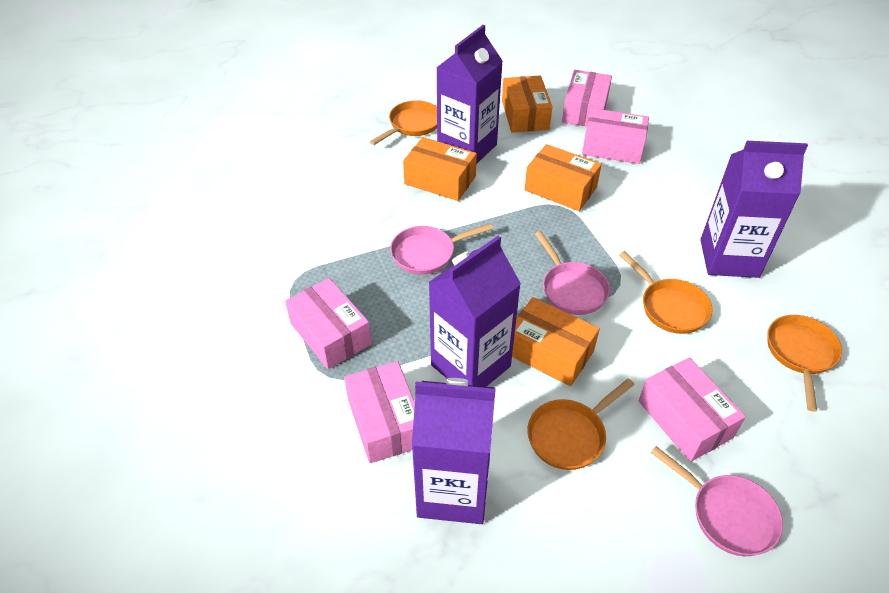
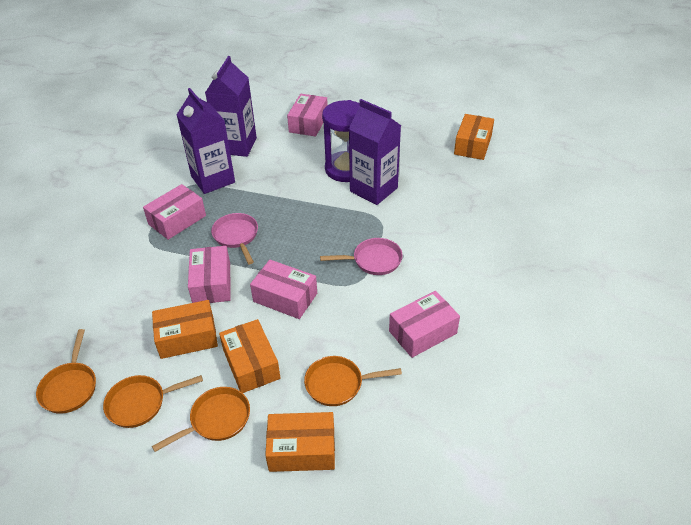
pink pan: [390,223,493,275] [535,231,610,315] [651,446,783,556] = 3 -> [211,213,258,264] [320,238,403,275] = 2
purple carton: [412,378,496,524] [428,236,521,387] [436,25,503,164] [700,141,808,278] = 4 -> [177,88,235,194] [205,56,257,157] [349,99,401,205] = 3
purple hourglass: none = 0 -> [322,100,359,182] = 1

